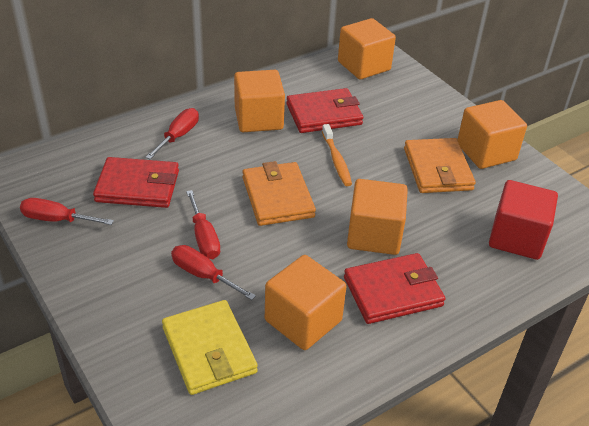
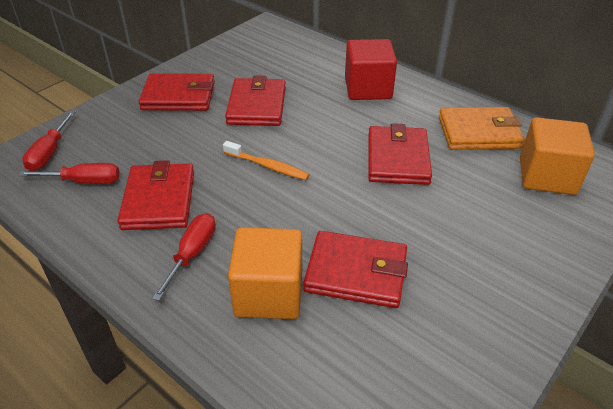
orange cube: [234,70,285,132] [265,255,347,350] [338,18,396,80] [347,179,408,255] [457,100,527,169] = 5 -> [228,227,302,319] [520,117,595,195] = 2
orange wallet: [242,161,316,226] [404,138,476,193] = 2 -> [439,107,525,150] = 1
red screwdriver: [20,198,114,225] [145,108,199,159] [171,245,256,300] [186,190,220,259] = 4 -> [18,163,120,184] [22,111,75,171] [152,213,216,301] = 3
red wallet: [93,157,179,208] [286,88,363,133] [344,253,445,324] = 3 -> [117,160,194,230] [139,73,215,111] [225,75,286,126] [303,231,408,308] [368,123,432,185] = 5
yellow wallet: [162,300,258,395] = 1 -> none = 0

